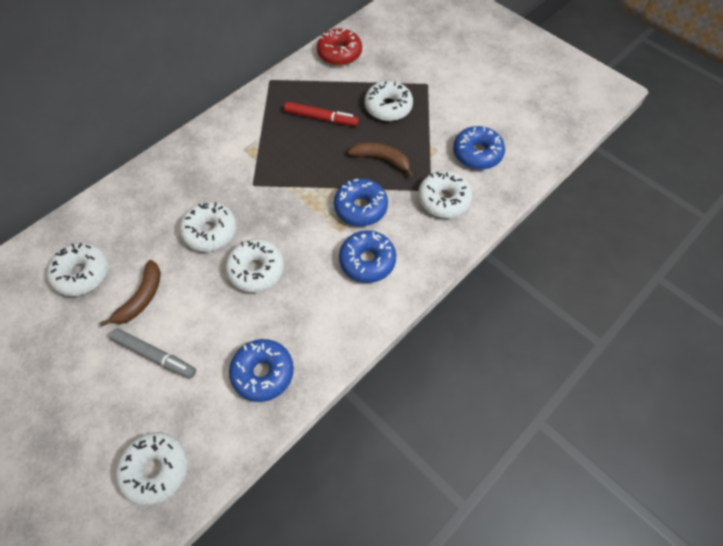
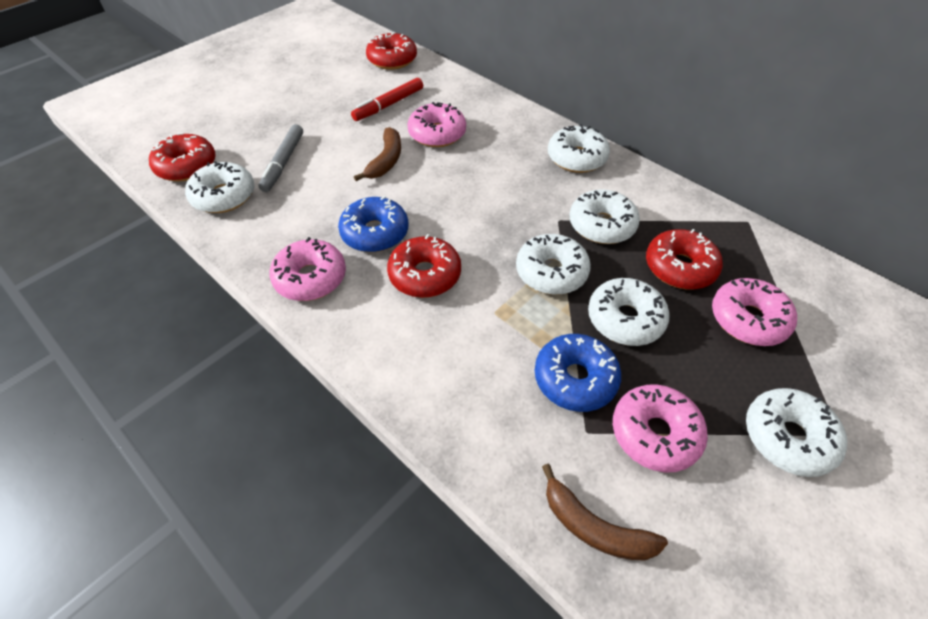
blue donut: [229,339,294,402] [334,178,388,226] [339,230,396,283] [453,126,505,170] = 4 -> [338,195,408,252] [535,334,621,412] = 2
pink donut: none = 0 -> [270,237,346,301] [407,102,466,147] [613,384,708,472] [712,278,797,346] = 4
red donut: [317,28,362,66] = 1 -> [149,133,216,181] [366,32,417,70] [387,234,461,298] [646,229,723,290] = 4

